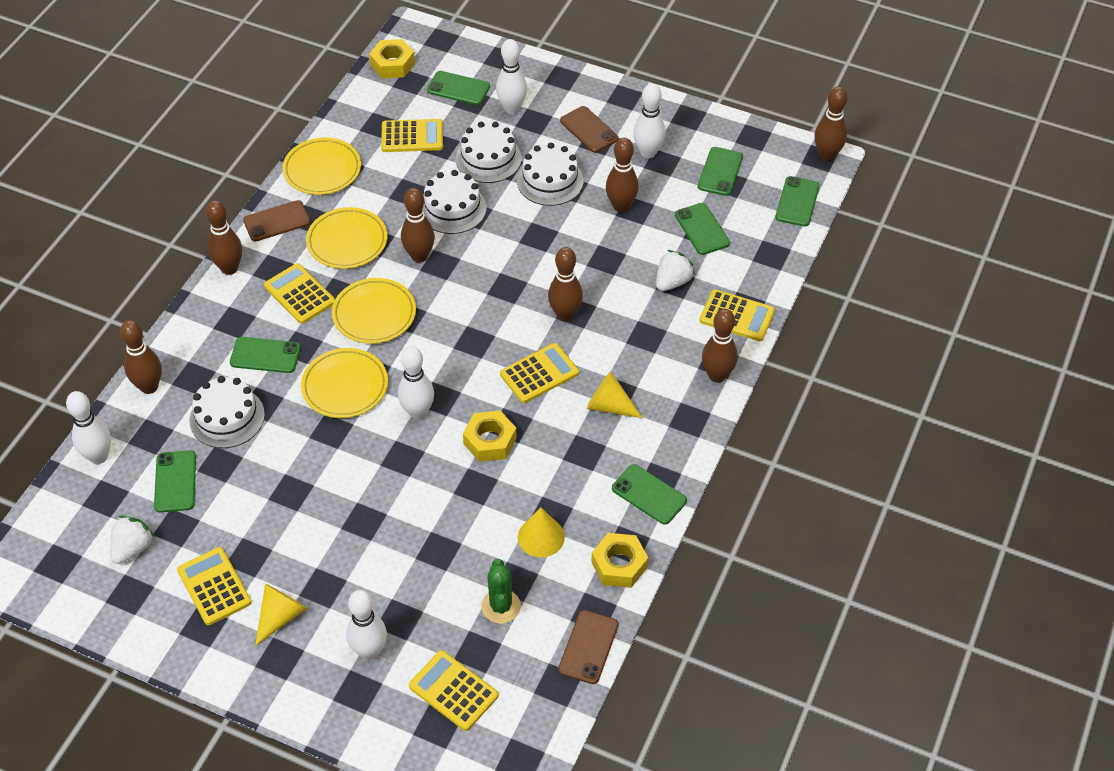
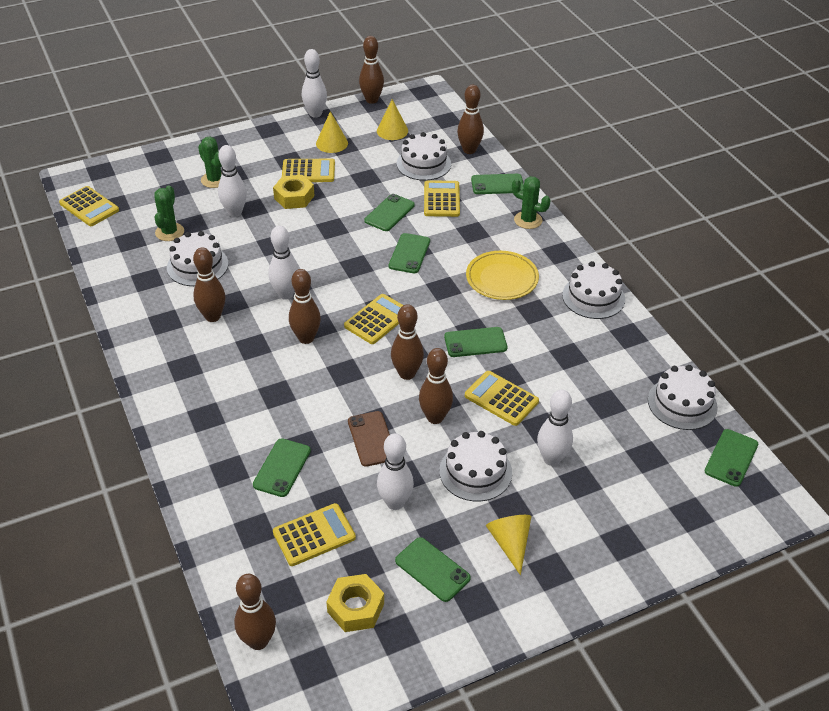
brown phone: [243,200,311,242] [558,610,619,684] [560,106,619,153] = 3 -> [348,411,390,467] = 1
green cactus: [481,559,521,624] = 1 -> [154,186,184,241] [198,136,222,188] [512,176,551,229] = 3
white cake: [189,376,265,448] [423,170,486,234] [456,122,522,183] [517,143,584,206] = 4 -> [167,231,228,286] [397,132,451,181] [439,431,512,501] [562,261,625,319] [648,365,718,430] = 5
white strawberry: [110,516,155,564] [656,250,695,291] = 2 -> none = 0
yellow nut: [369,39,415,78] [463,410,517,462] [591,533,648,588] = 3 -> [273,175,314,209] [326,574,384,632] = 2
yellow plate: [282,138,361,195] [301,348,388,418] [306,207,387,269] [332,278,416,344] = 4 -> [466,251,539,300] = 1

